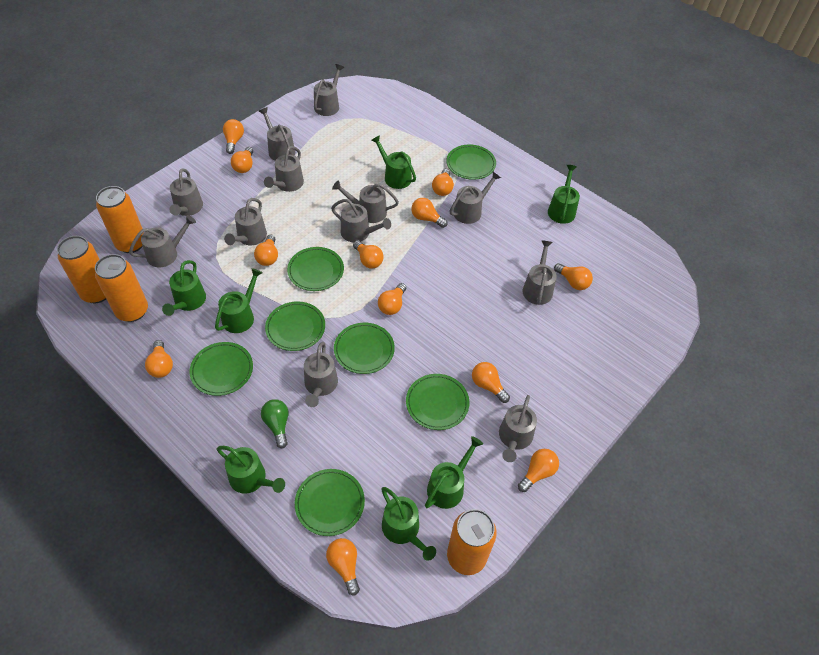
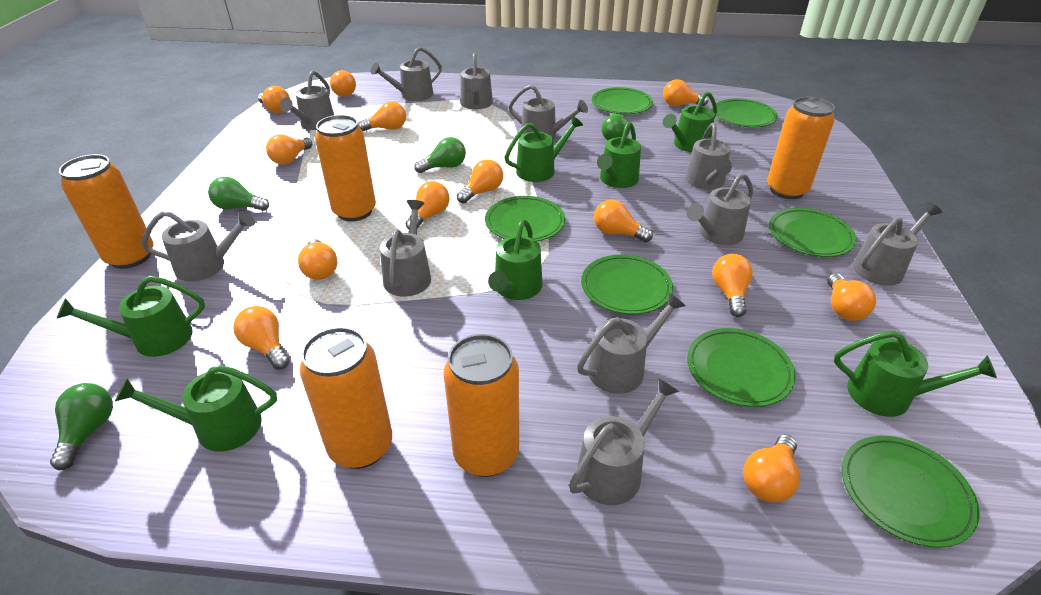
green light bulb: [261,399,289,448] = 1 -> [50,383,113,470] [208,177,269,211] [414,137,466,173] [601,114,630,140] = 4
grey watering can: [129,215,196,267] [169,168,203,216] [224,198,267,245] [259,107,295,161] [264,146,304,192] [304,342,338,407] [314,64,344,116] [331,199,391,242] [332,180,399,223] [450,172,501,224] [499,395,537,462] [523,240,557,305] = 12 -> [142,211,255,282] [280,71,334,130] [371,47,442,101] [380,200,431,296] [461,53,493,110] [509,85,588,140] [569,378,679,505] [577,293,685,394] [685,123,732,190] [687,173,753,245] [853,202,942,286] = 11
orange can: [57,236,106,304] [95,254,148,322] [96,186,143,253] [447,509,497,575] = 4 -> [59,154,153,269] [299,327,392,469] [315,115,376,221] [443,334,519,477] [767,97,835,199] = 5
orange light bulb: [145,340,173,378] [223,119,244,154] [231,147,253,173] [254,234,278,266] [326,538,360,596] [353,240,383,269] [378,283,406,315] [411,198,448,228] [432,169,454,196] [472,362,510,403] [518,449,559,492] [554,263,593,290] = 12 -> [233,306,289,370] [258,86,290,113] [266,134,312,165] [298,239,337,280] [330,70,356,97] [358,101,406,131] [405,181,450,229] [457,159,503,204] [594,200,653,242] [663,79,708,106] [712,254,753,317] [743,435,800,503] [827,273,876,321] = 13

